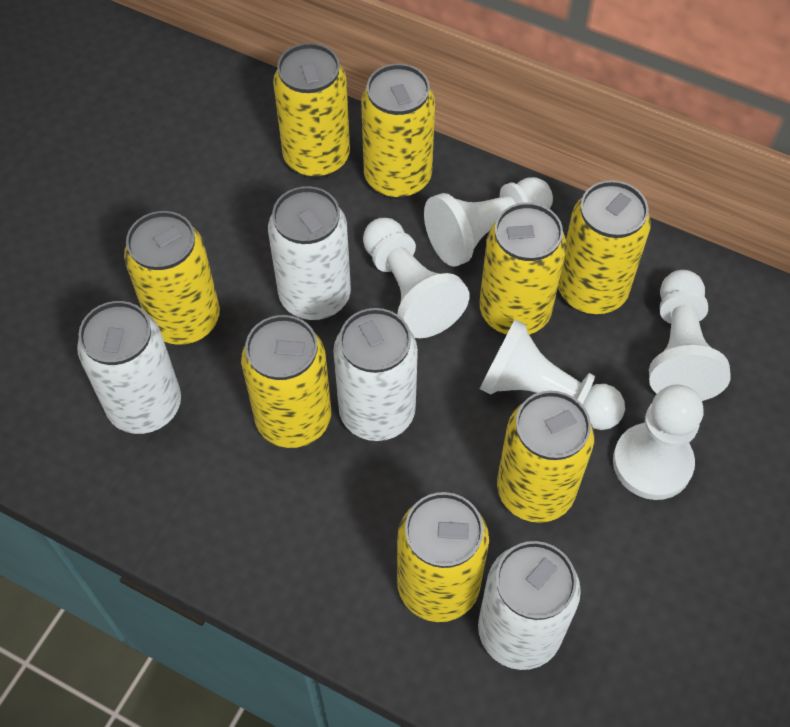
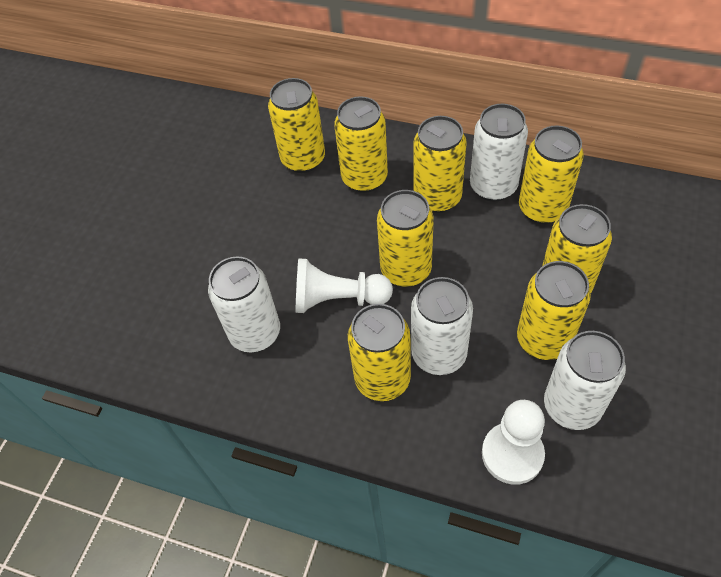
white pawn: [363,218,470,338] [424,177,553,267] [480,320,625,430] [613,384,704,500] [649,270,731,401] = 5 -> [296,258,393,313] [482,400,545,485] = 2

